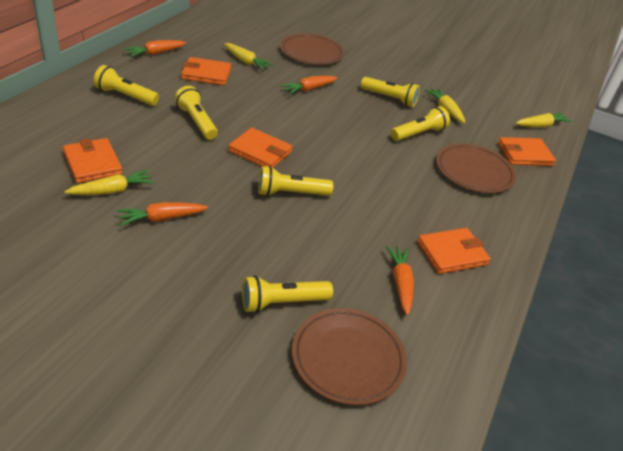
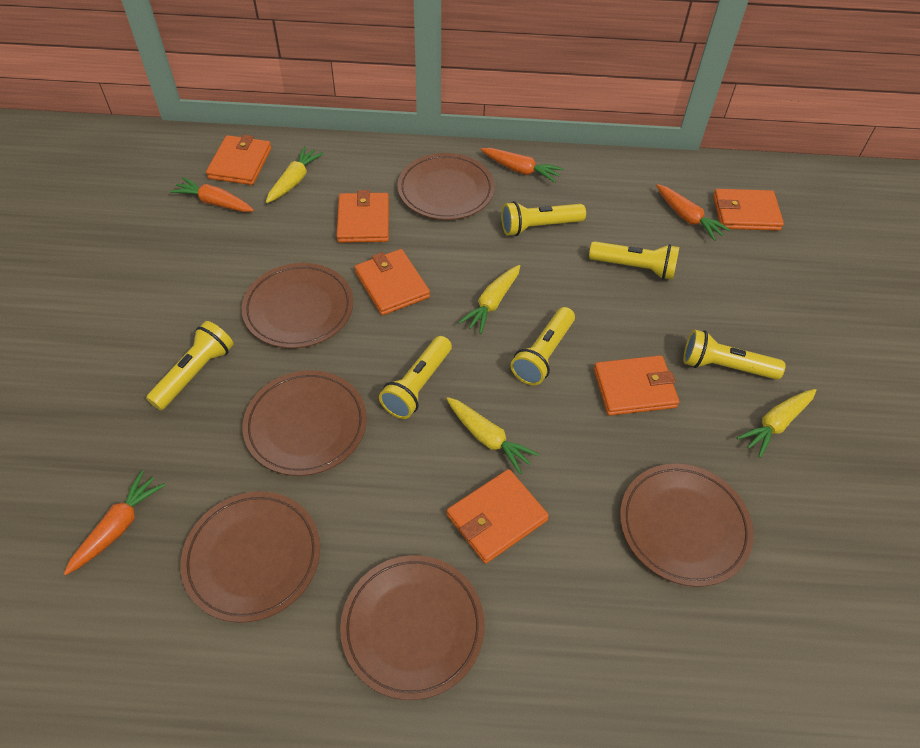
brown plate: [280,34,344,65] [292,308,407,405] [436,144,516,193] = 3 -> [180,491,320,623] [242,263,353,348] [243,370,367,476] [340,555,485,700] [398,153,495,220] [620,464,754,587] = 6
orange wallet: [63,138,123,183] [181,57,231,86] [228,128,293,168] [417,228,491,274] [498,137,556,166] = 5 -> [206,135,271,185] [337,190,389,243] [355,249,430,315] [447,469,549,564] [594,355,679,416] [713,189,784,231] = 6

